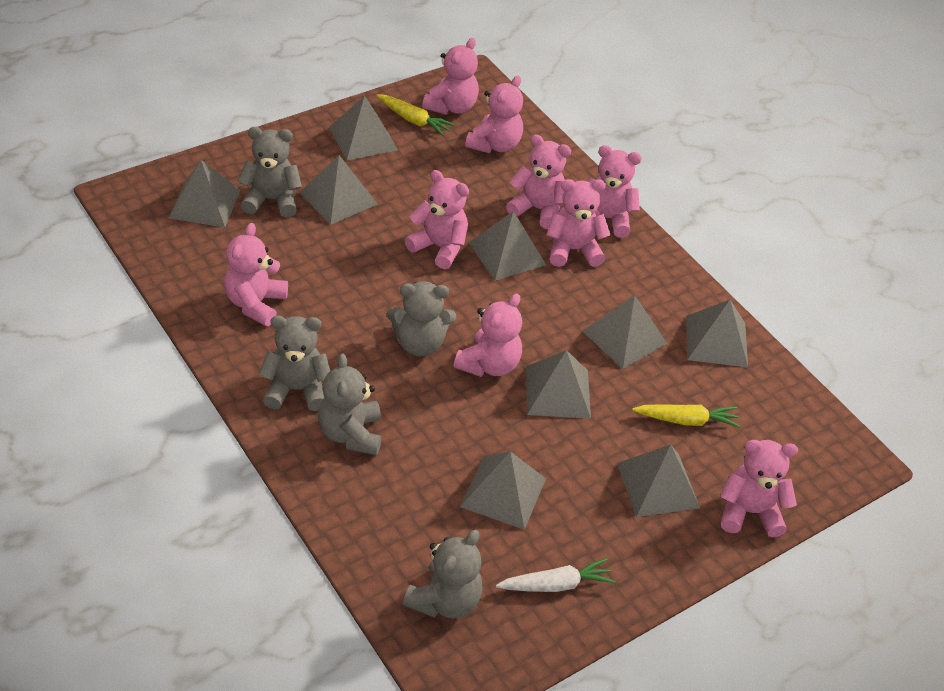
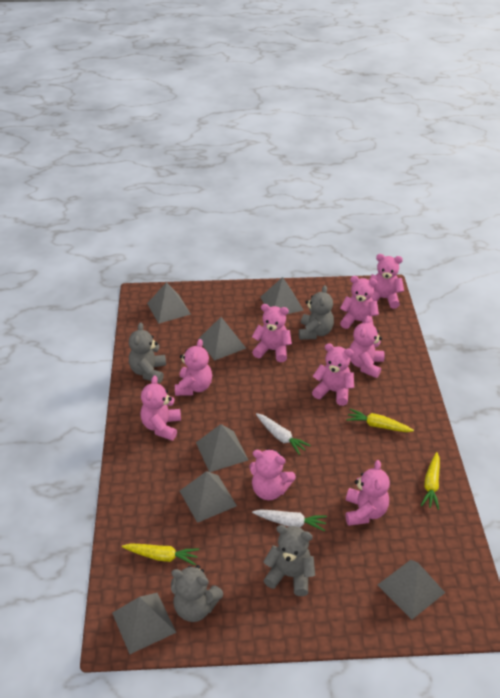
grey pyramid: [169,160,240,228] [300,155,378,225] [329,95,398,161] [460,451,546,530] [469,211,546,281] [526,350,591,419] [582,295,667,369] [617,445,700,517] [686,300,748,367] = 9 -> [112,593,176,654] [147,282,191,324] [180,471,237,523] [196,424,248,472] [198,317,246,361] [260,277,304,314] [378,560,445,620] = 7
grey teddy bear: [237,127,302,217] [259,316,330,411] [318,353,382,455] [387,282,456,356] [403,530,483,619] = 5 -> [129,322,166,383] [171,565,223,622] [263,525,315,596] [299,285,334,340] = 4
white carrot: [496,558,616,592] = 1 -> [252,509,327,531] [256,413,311,455] = 2
yellow carrot: [376,94,455,136] [632,404,740,428] = 2 -> [122,543,199,565] [346,409,414,432] [421,452,440,510] = 3

